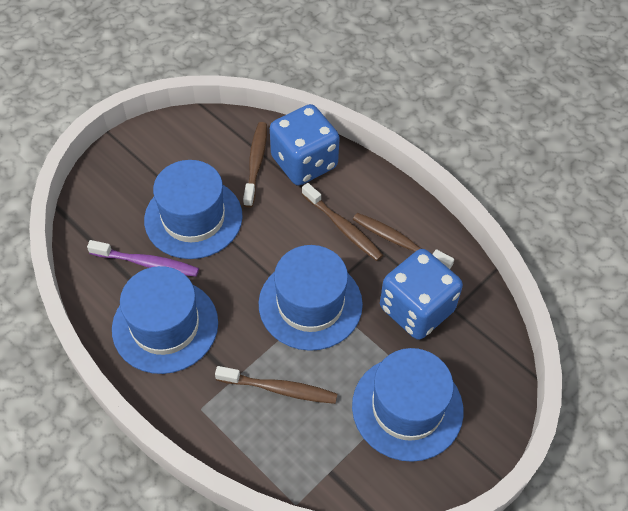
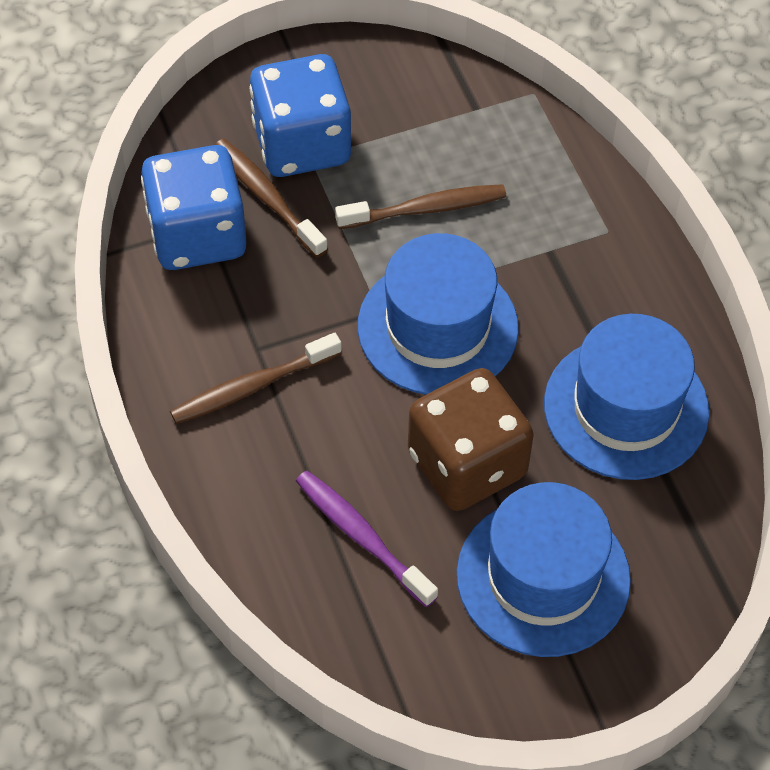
blue hat: [112,266,218,374] [144,160,243,259] [259,245,363,351] [352,348,464,462] = 4 -> [358,233,519,395] [457,482,631,657] [544,314,709,480] = 3
brown dice: none = 0 -> [408,368,534,511] = 1
brown toothbrush: [215,366,337,404] [243,122,267,208] [302,183,383,261] [353,213,454,269] = 4 -> [170,333,342,424] [214,138,328,258] [335,184,506,229] = 3

